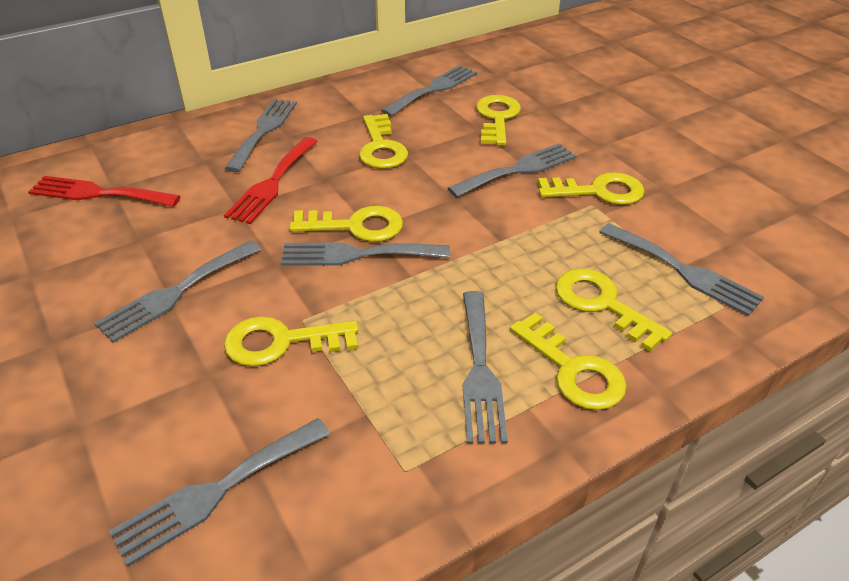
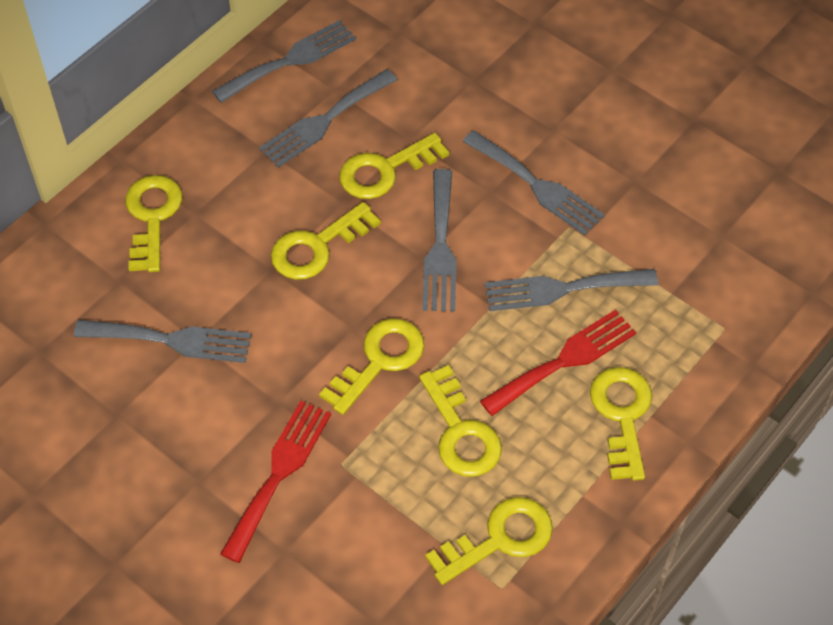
grey fork: [95,240,261,343] [109,418,330,567] [224,99,297,172] [281,242,450,266] [381,65,477,116] [448,143,577,197] [463,291,508,444] [599,223,764,316] = 8 -> [74,320,251,363] [212,20,356,103] [259,69,397,168] [422,169,457,312] [462,130,605,235] [485,269,658,311] = 6

